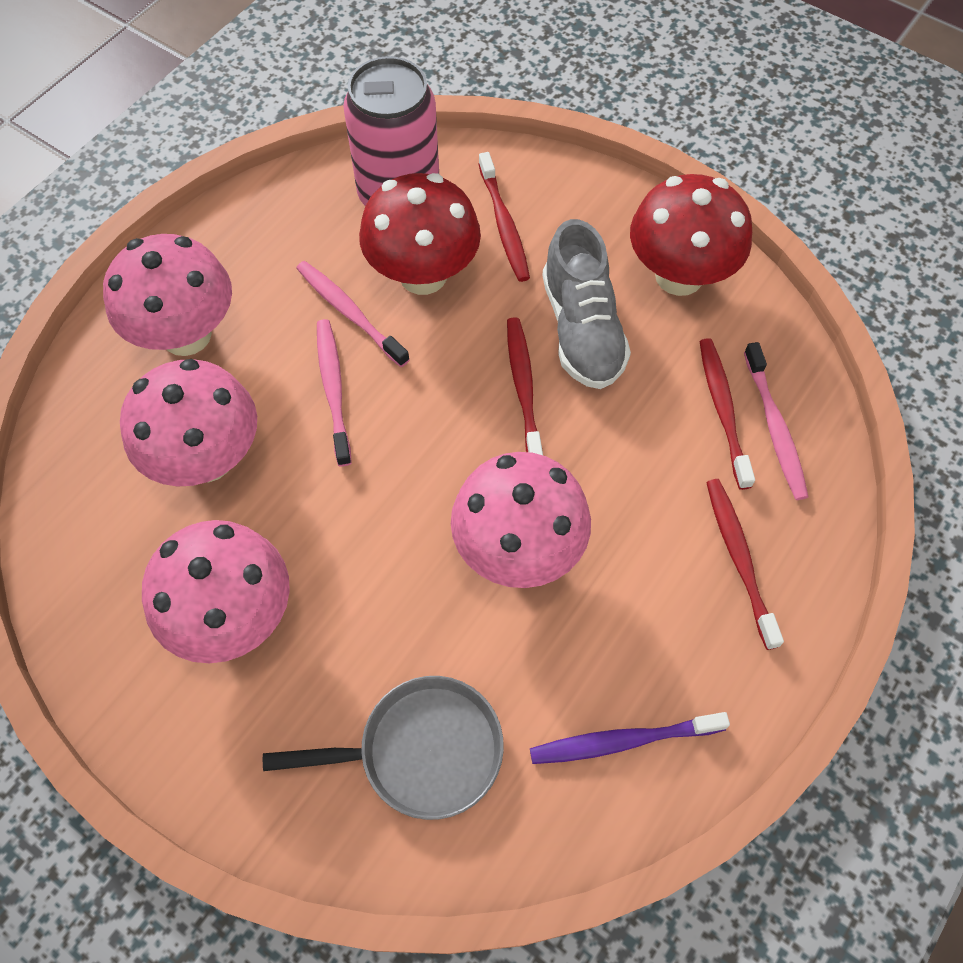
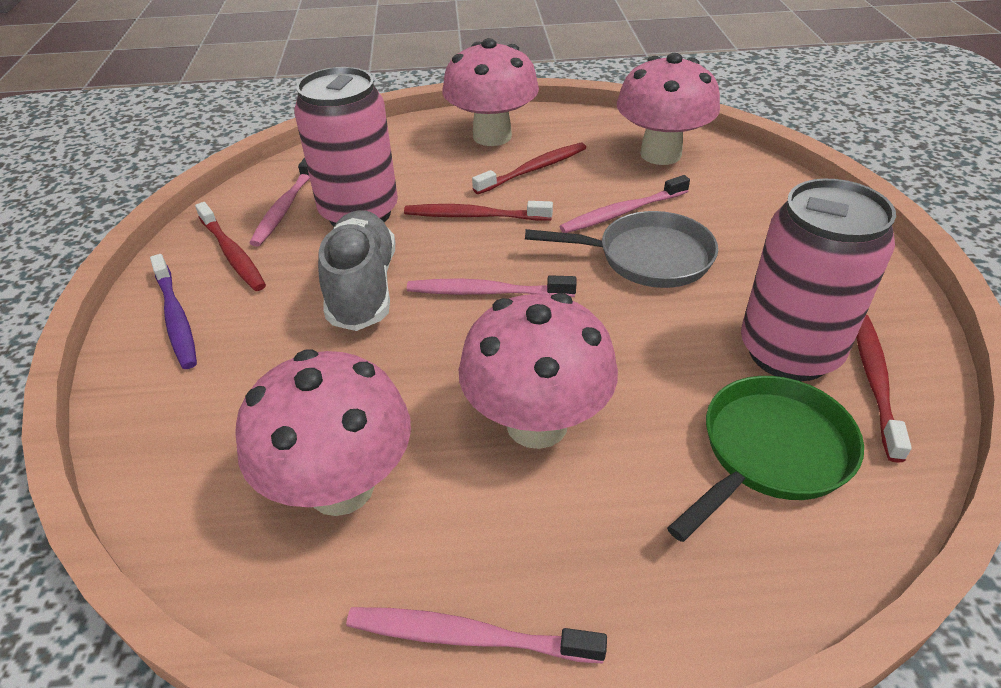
green pan: none = 0 -> [667,376,864,542] = 1
pink can: [343,56,439,206] = 1 -> [294,67,398,226] [741,179,896,381] = 2
pink toothbrush: [296,261,410,367] [317,319,352,466] [744,342,809,500] = 3 -> [250,157,310,246] [346,607,607,664] [407,275,576,297] [559,175,690,233] = 4
red mushroom: [359,173,481,295] [630,174,752,296] = 2 -> none = 0

